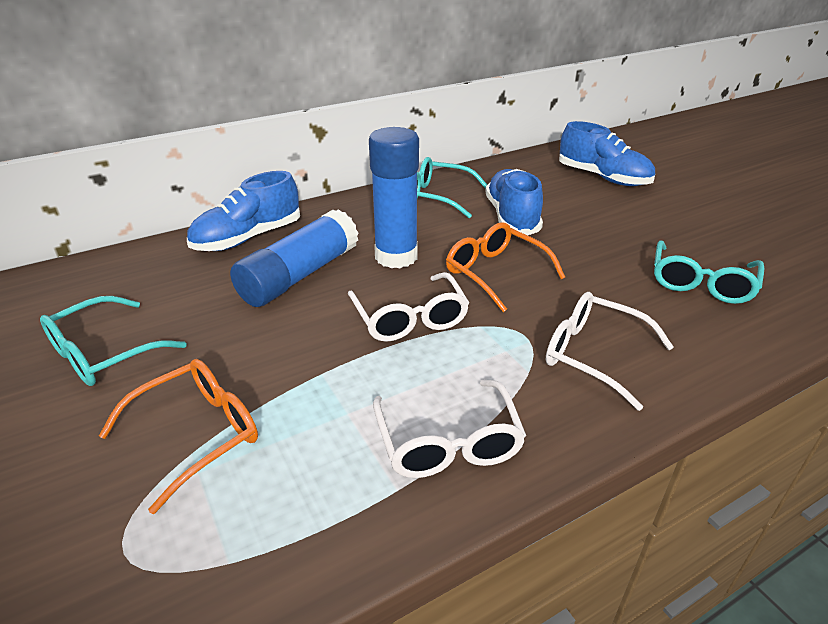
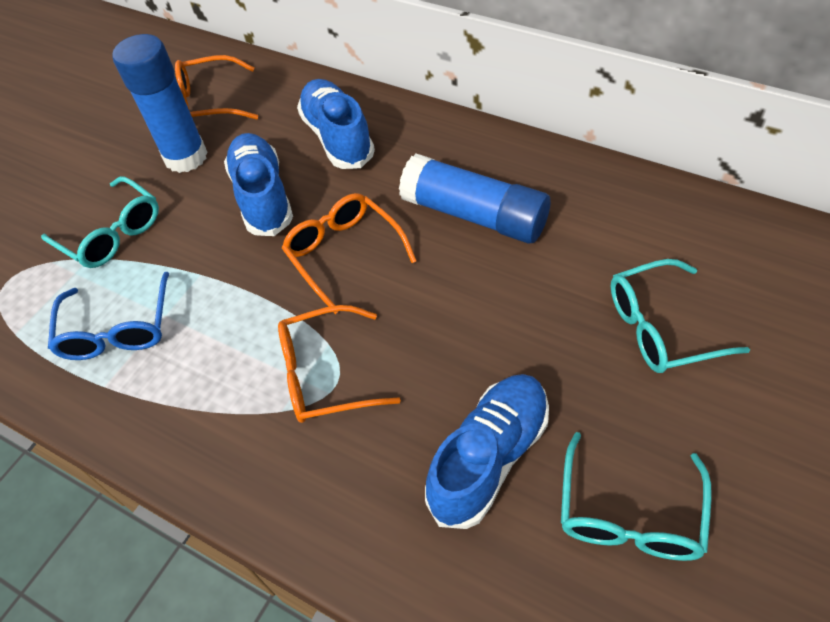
blue glasses: none = 0 -> [48,272,169,360] = 1
orange glasses: [99,359,258,514] [446,222,565,312] = 2 -> [175,55,258,120] [278,305,401,423] [282,193,417,314] = 3
white glasses: [348,272,469,342] [373,380,526,478] [546,292,674,411] = 3 -> none = 0

